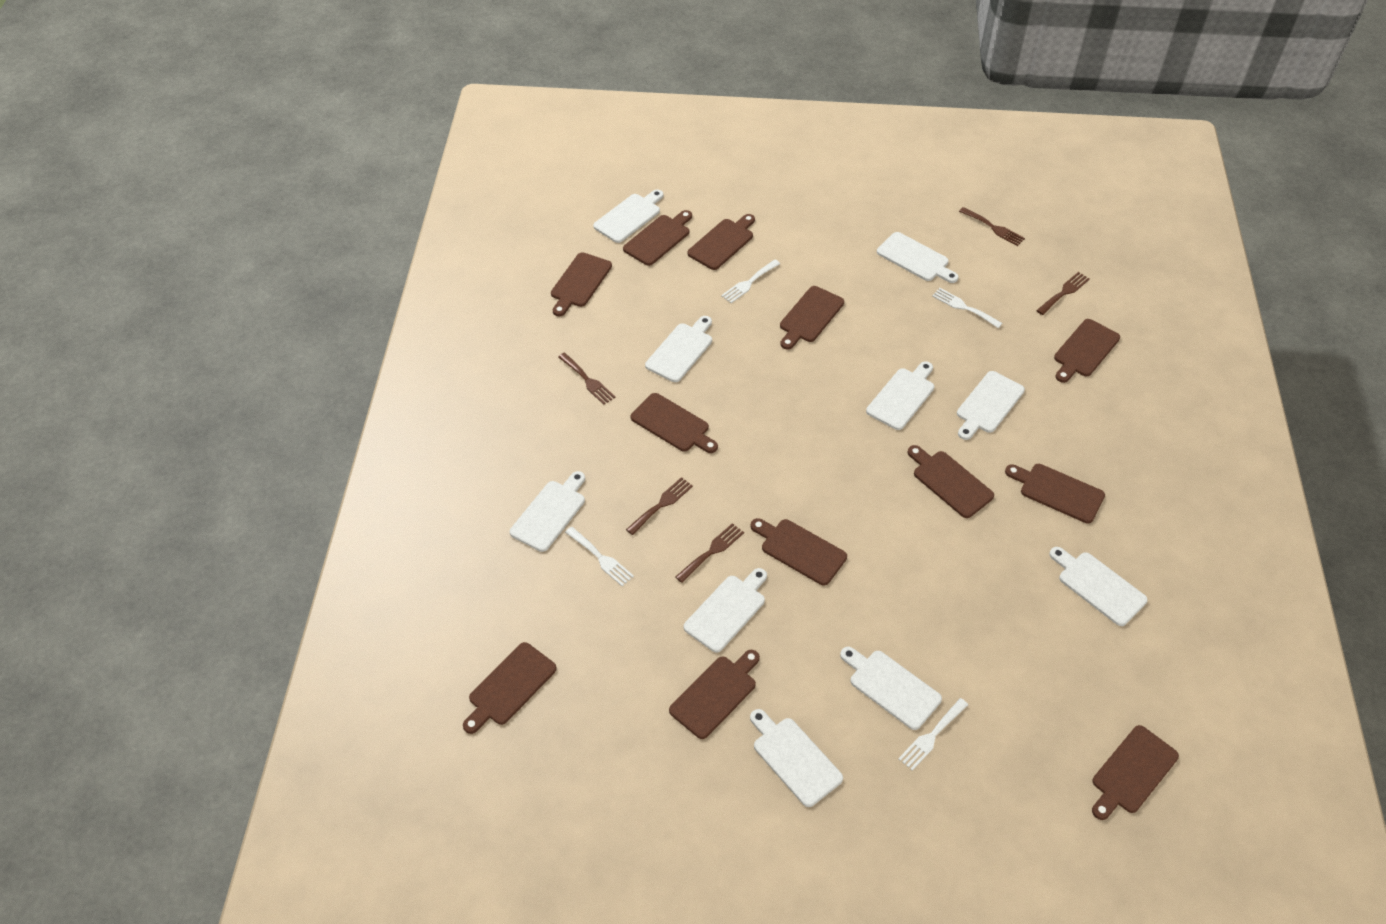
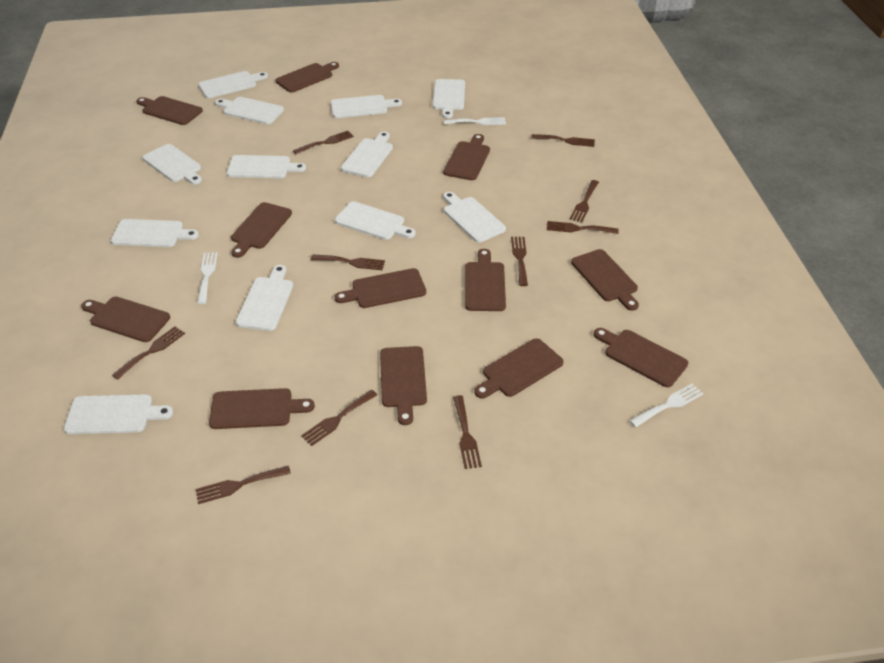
brown fork: [558,353,615,405] [626,477,693,535] [676,523,744,583] [959,207,1025,246] [1036,272,1090,315] = 5 -> [112,326,185,380] [195,466,291,504] [293,131,354,154] [301,390,377,446] [311,254,385,270] [453,395,482,469] [511,237,528,286] [531,134,595,147] [547,221,619,234] [570,180,599,223] = 10
white cutting board: [510,471,585,552] [593,190,664,243] [645,316,712,382] [684,568,767,652] [750,709,843,807] [840,647,942,730] [866,361,934,430] [877,232,959,283] [957,371,1025,440] [1049,547,1148,626] = 10 -> [64,394,173,434] [111,219,199,247] [143,144,202,184] [198,71,268,98] [215,97,284,124] [227,155,306,178] [236,265,293,331] [331,95,402,118] [335,201,416,240] [341,132,393,177] [433,79,465,119] [443,192,506,243] = 12
white fork: [565,527,634,586] [721,260,780,303] [898,698,968,771] [932,288,1002,328] = 4 -> [197,252,218,304] [444,117,506,125] [629,383,703,427] = 3

